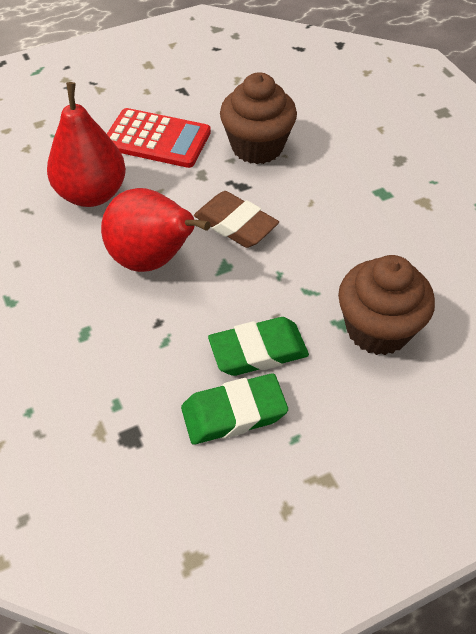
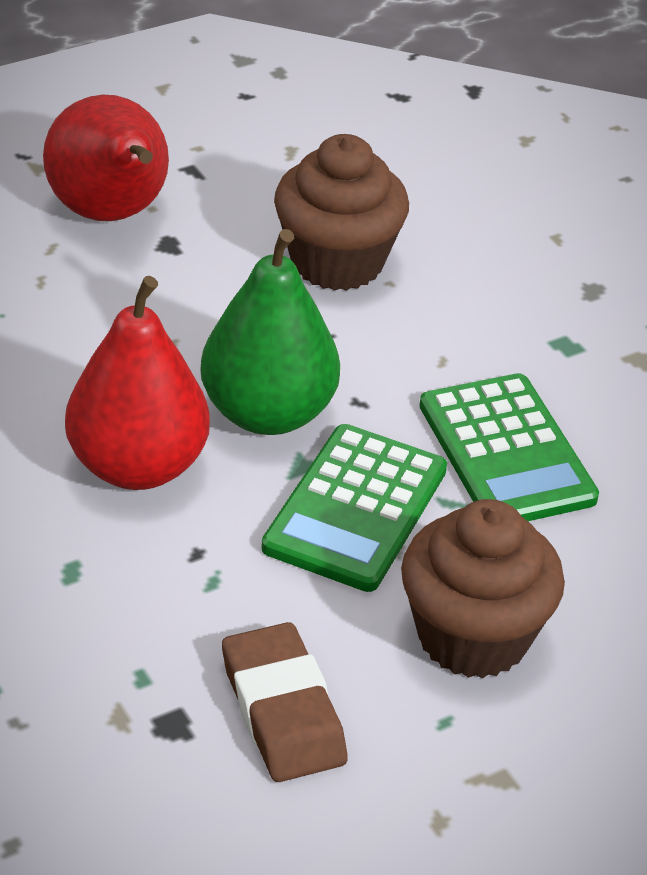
green calculator: none = 0 -> [261,424,447,592] [419,373,599,521] = 2
green eraser: [181,373,288,444] [208,317,309,376] = 2 -> none = 0
green pear: none = 0 -> [200,229,340,435] = 1
red calculator: [107,108,211,168] = 1 -> none = 0

